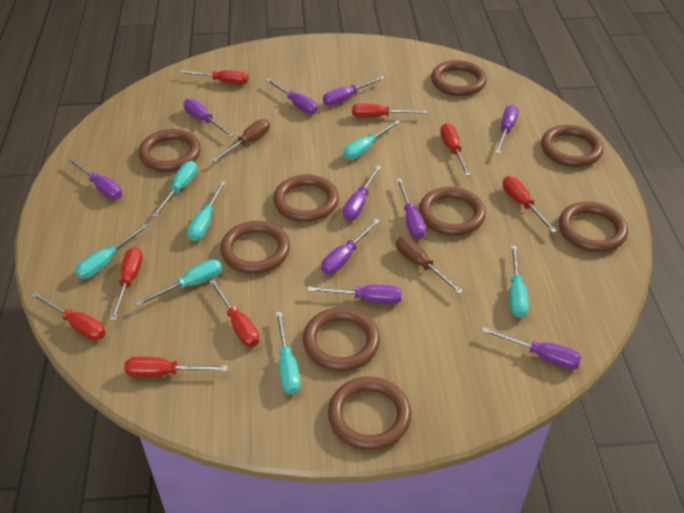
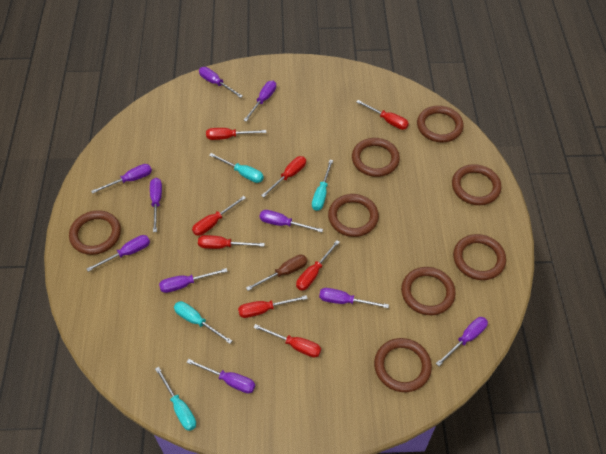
brown ring: [139,129,201,172] [220,221,290,274] [273,174,339,222] [303,307,380,371] [328,377,411,450] [419,187,486,236] [431,60,487,96] [541,125,603,167] [559,202,628,252] = 9 -> [69,210,121,255] [328,194,379,237] [352,138,400,177] [374,338,432,392] [401,267,456,315] [417,106,464,143] [452,164,502,205] [453,234,506,280] = 8
brown screwdriver: [212,119,270,162] [396,237,463,294] = 2 -> [246,254,307,291] = 1
turquoise screwdriver: [75,223,149,279] [135,259,222,306] [152,161,197,217] [188,181,226,241] [276,312,301,395] [343,120,400,160] [510,246,529,318] = 7 -> [155,367,196,431] [174,301,232,344] [209,153,264,183] [312,160,333,211] = 4

